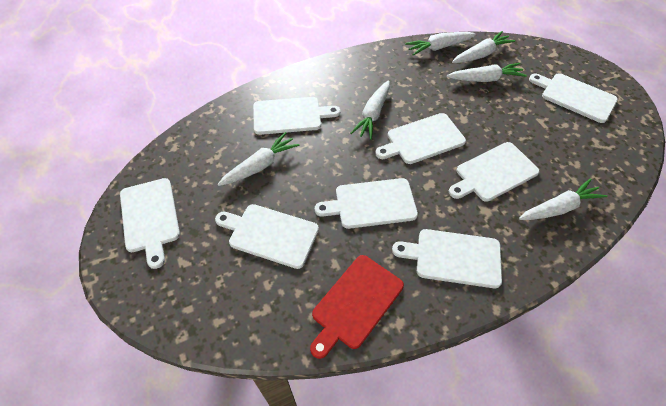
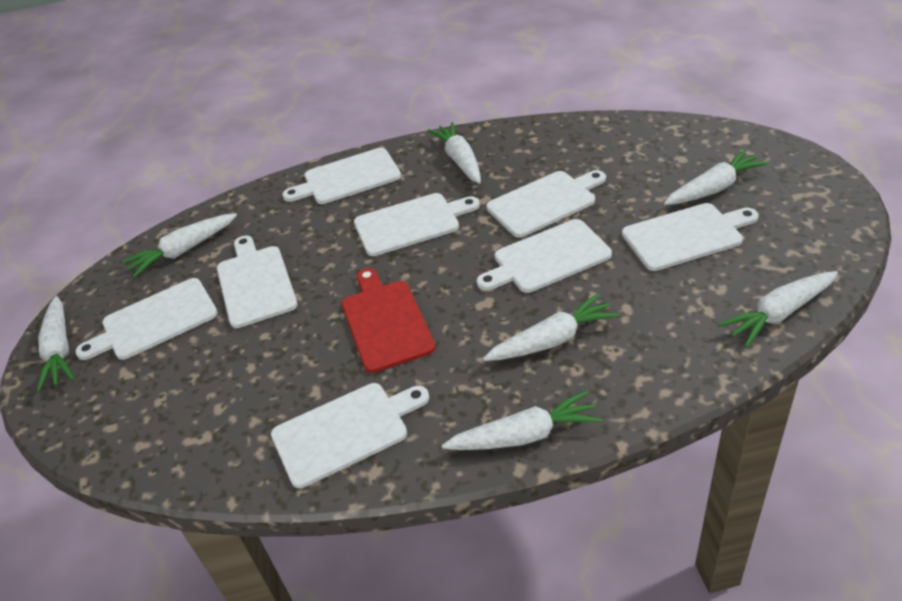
white carrot: [217,132,299,186] [351,80,390,140] [405,32,476,56] [447,63,527,82] [452,31,515,63] [519,178,607,220] = 6 -> [37,296,75,392] [122,213,237,277] [427,122,481,184] [442,390,602,450] [483,293,619,361] [664,149,769,205] [718,271,838,347] = 7

